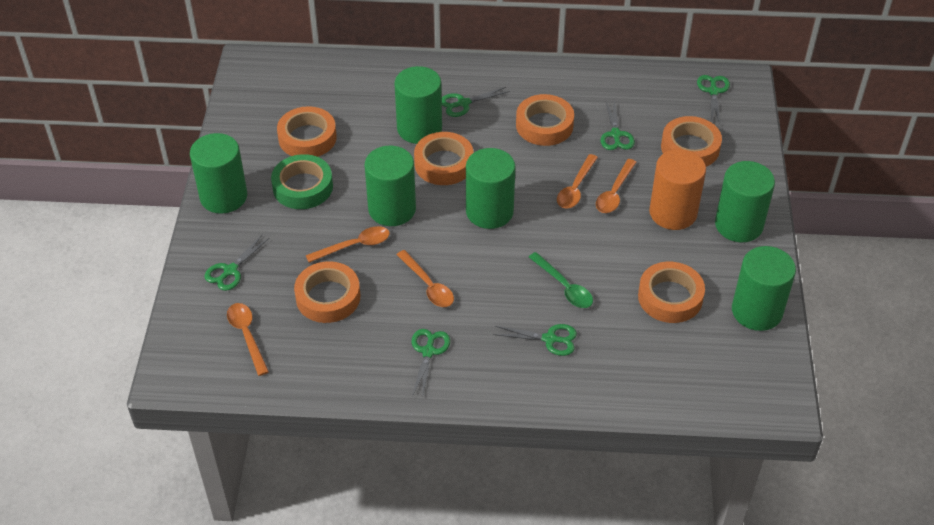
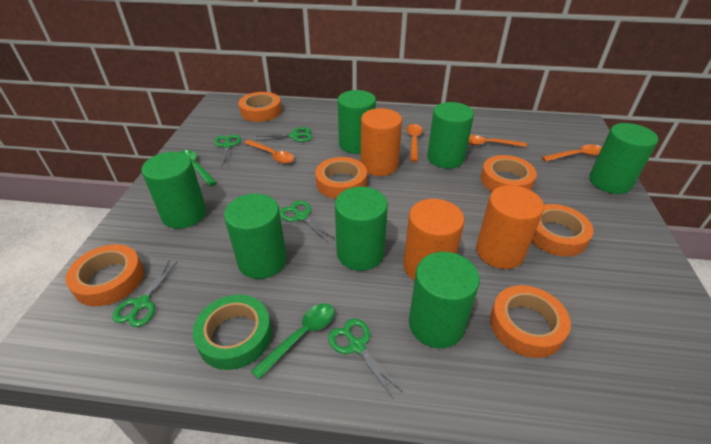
green cylinder: [190,133,247,214] [365,146,416,226] [394,66,442,144] [466,148,516,229] [715,161,775,242] [732,246,796,331] = 6 -> [142,152,206,229] [224,194,287,279] [335,187,388,271] [338,90,376,154] [409,252,480,348] [427,102,474,169] [589,123,658,194] = 7
green scissors: [205,235,269,291] [411,329,450,398] [442,87,510,117] [493,324,577,356] [601,100,635,150] [697,75,730,124] = 6 -> [112,260,178,327] [214,134,241,168] [256,127,312,142] [280,200,335,242] [328,318,402,398] = 5
green spoon: [529,252,593,308] = 1 -> [181,150,217,186] [251,303,335,379] = 2
orange cylinder: [649,149,706,230] = 1 -> [361,108,402,176] [403,199,464,281] [476,185,544,269] = 3
orange spoon: [227,303,269,376] [306,226,390,263] [396,250,454,307] [557,154,598,209] [596,159,636,213] = 5 -> [245,140,294,164] [406,124,423,162] [468,135,527,147] [542,144,602,162] = 4

